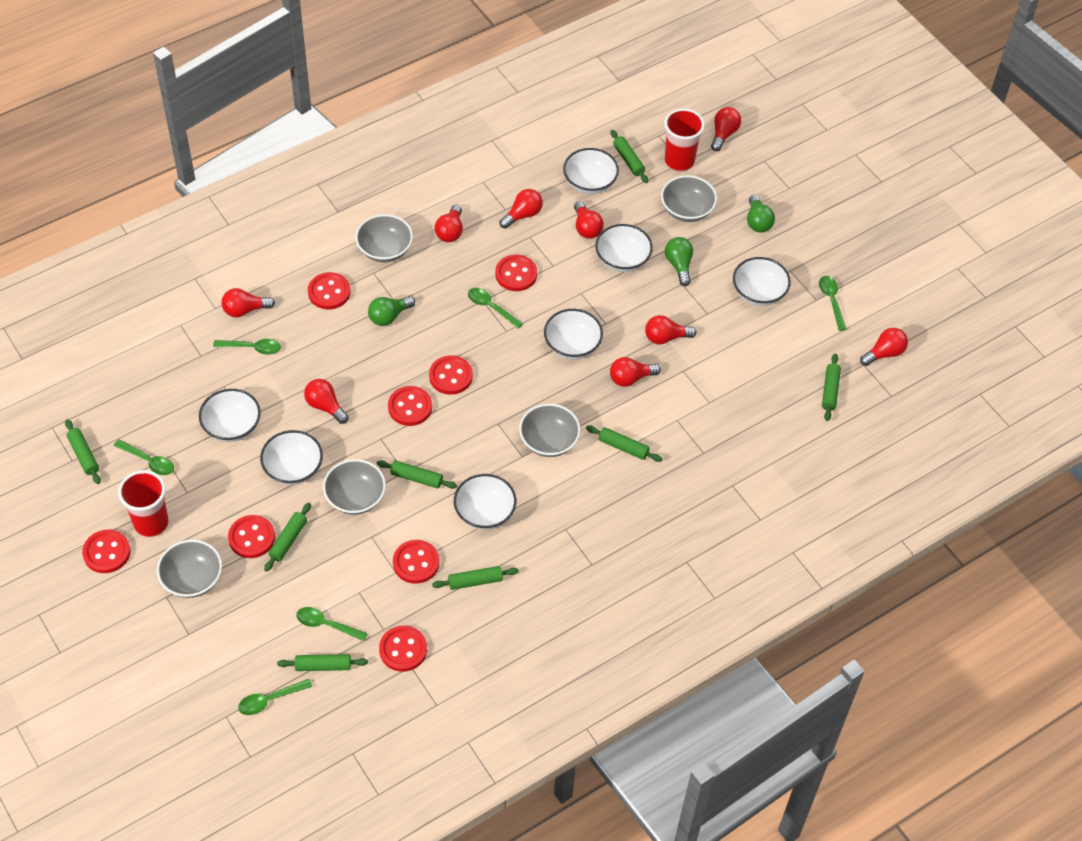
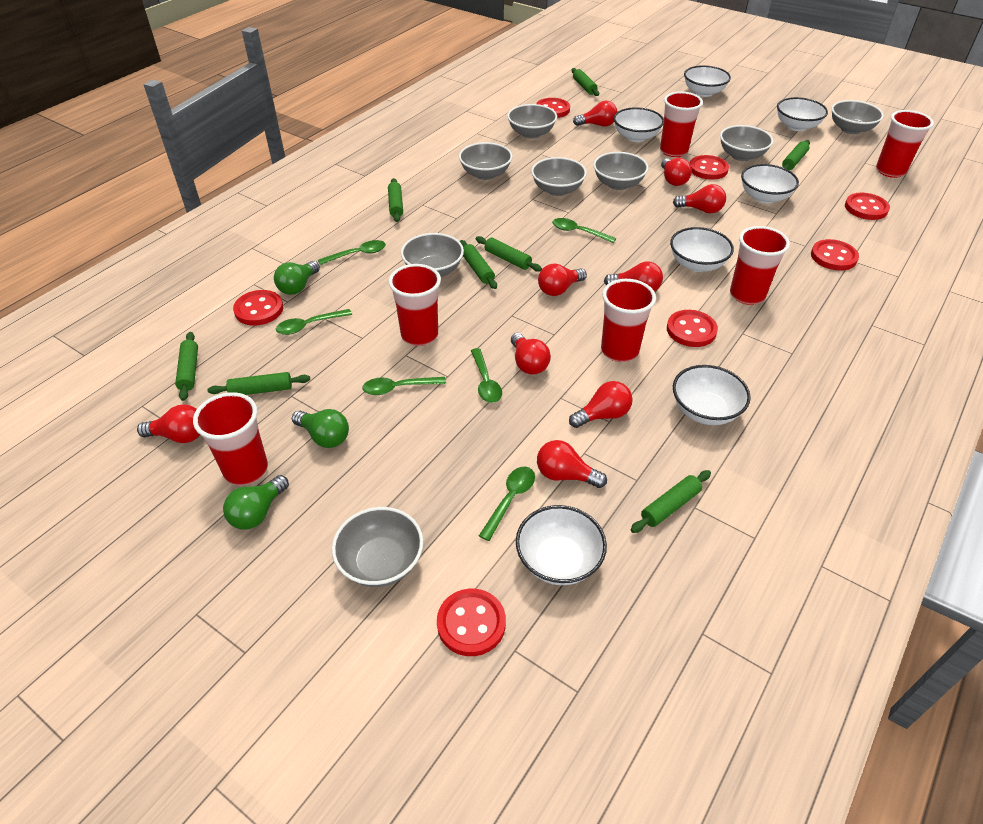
grey bowl: [157,540,222,598] [323,459,386,515] [355,214,413,262] [519,404,580,457] [661,175,717,222] = 5 -> [332,507,423,587] [401,233,464,277] [459,142,512,180] [507,104,557,139] [531,157,587,196] [593,152,648,190] [720,125,773,161] [831,100,884,134] = 8
red button: [82,530,130,573] [228,515,275,558] [308,272,351,309] [379,626,427,672] [388,386,432,426] [393,540,439,584] [429,355,473,395] [495,255,537,291] = 8 -> [233,290,283,326] [437,589,506,656] [536,98,570,118] [667,310,718,347] [690,155,729,180] [811,239,859,271] [845,193,890,220] = 7
red cup: [118,470,169,537] [664,108,705,172] = 2 -> [193,392,268,485] [388,264,441,346] [601,279,656,362] [660,91,703,157] [730,226,790,305] [876,110,934,178] = 6

